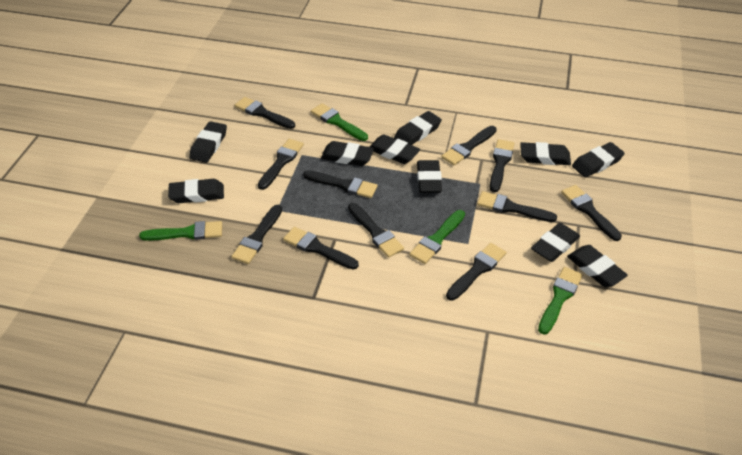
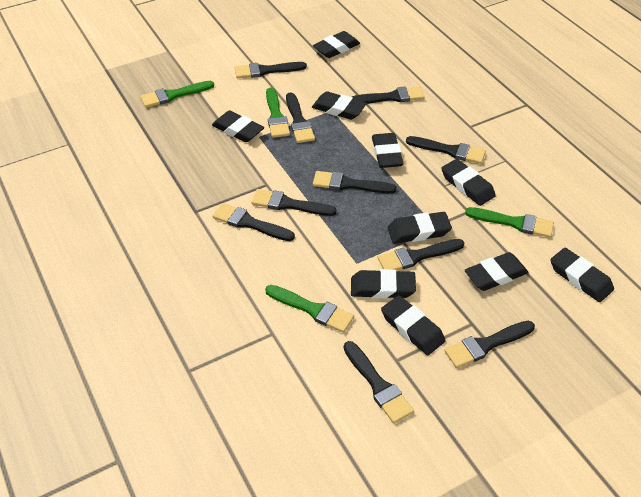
black brush: [231,205,282,264] [235,97,295,129] [258,139,304,190] [283,227,359,270] [303,170,378,198] [348,203,404,258] [441,126,497,165] [446,243,506,300] [477,191,557,222] [490,139,515,192] [561,185,622,241] = 11 -> [213,203,295,241] [235,62,307,78] [251,189,337,216] [286,93,315,143] [313,171,397,194] [344,341,414,423] [352,86,425,104] [378,239,464,270] [406,136,486,164] [444,321,535,368] = 10

